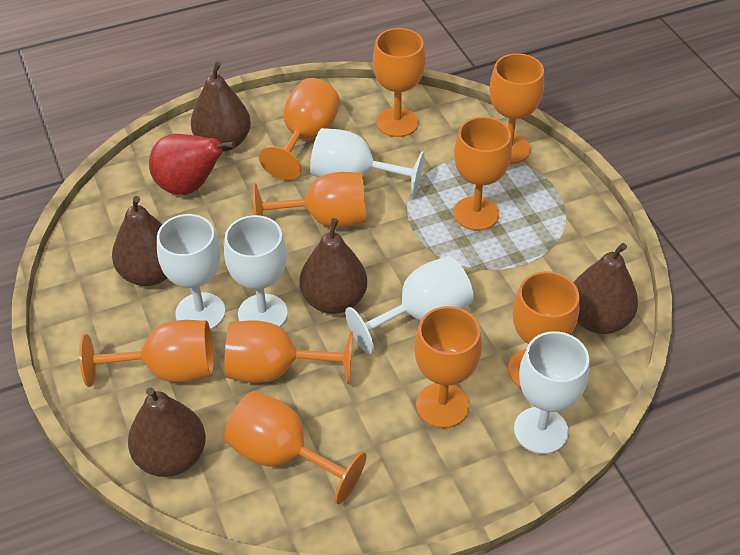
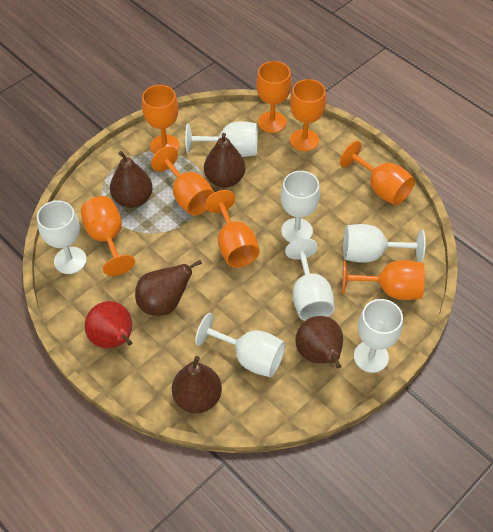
orange goblet: [79,320,214,387] [224,320,353,384] [224,391,367,505] [253,172,366,227] [259,78,340,180] [373,28,425,137] [414,306,482,428] [453,117,512,231] [490,53,544,164] [508,271,579,388] = 10 -> [81,196,135,276] [142,85,180,154] [151,146,214,216] [205,190,260,267] [256,61,292,133] [290,79,326,151] [340,141,415,205] [342,260,425,300] = 8
white goblet: [157,214,225,330] [224,215,288,327] [310,128,424,197] [345,256,474,354] [514,331,589,454] = 5 -> [37,200,87,274] [185,121,258,157] [195,313,285,377] [281,171,320,243] [285,238,335,321] [343,224,426,263] [354,299,403,373] = 7

